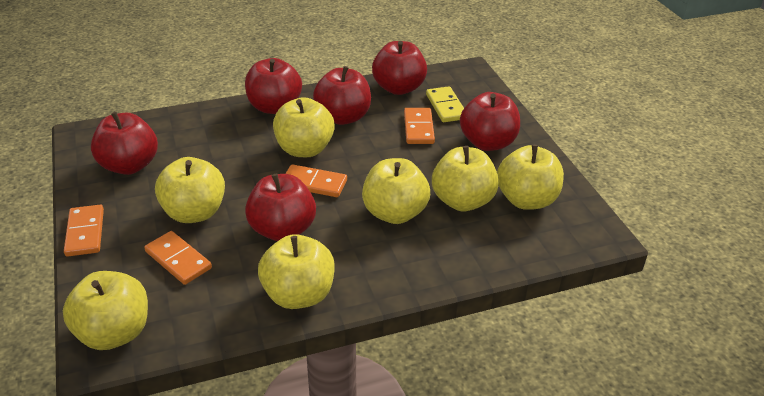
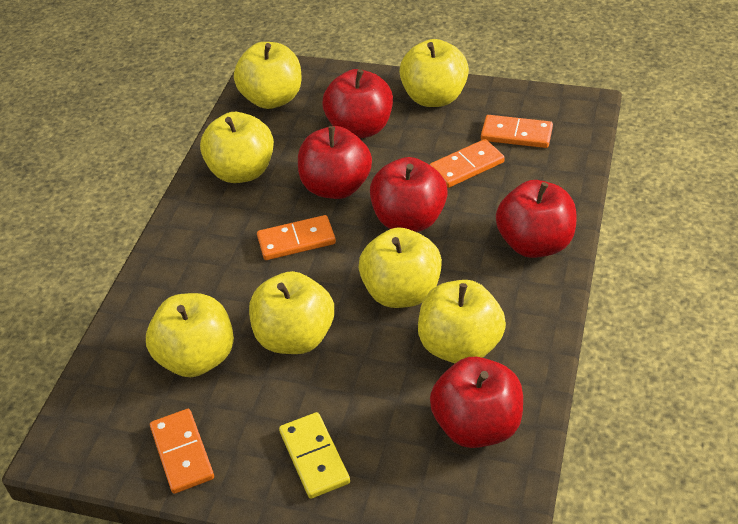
red apple: [91,112,158,175] [245,58,302,114] [245,173,316,241] [313,66,371,125] [372,41,427,95] [460,92,520,151] = 6 -> [298,126,372,199] [322,69,393,138] [370,157,448,232] [430,357,523,448] [496,180,576,258] = 5

